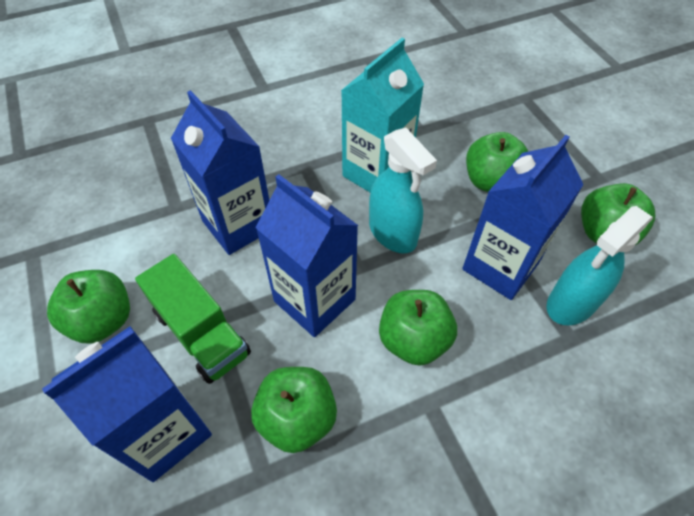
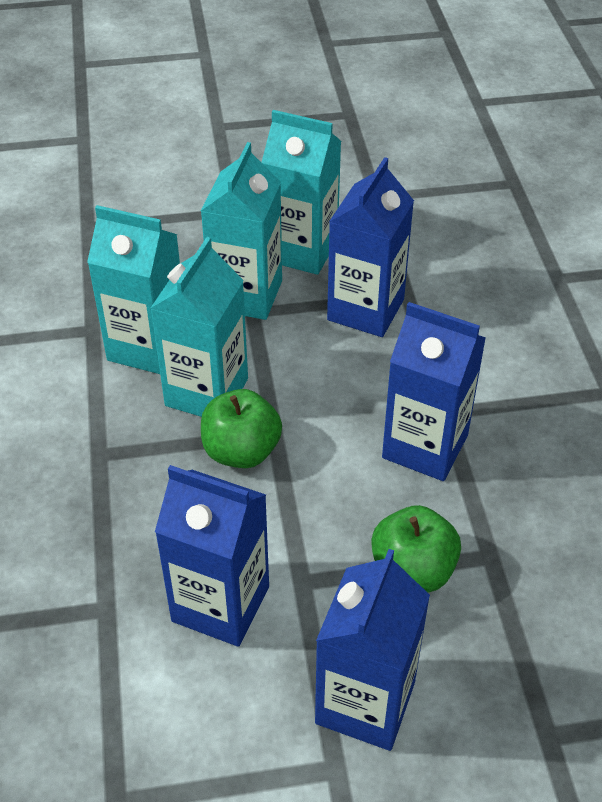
green apple: [47,270,130,344] [251,367,337,453] [379,290,457,366] [466,132,528,192] [581,183,655,245] = 5 -> [201,389,282,468] [371,505,461,592] = 2
green truck: [135,254,251,384] = 1 -> none = 0
turquoise carton: [341,38,424,193] = 1 -> [87,205,180,374] [150,237,248,417] [201,142,282,320] [261,110,341,275] = 4
turquoise spray bottle: [369,128,437,254] [547,206,653,325] = 2 -> none = 0

